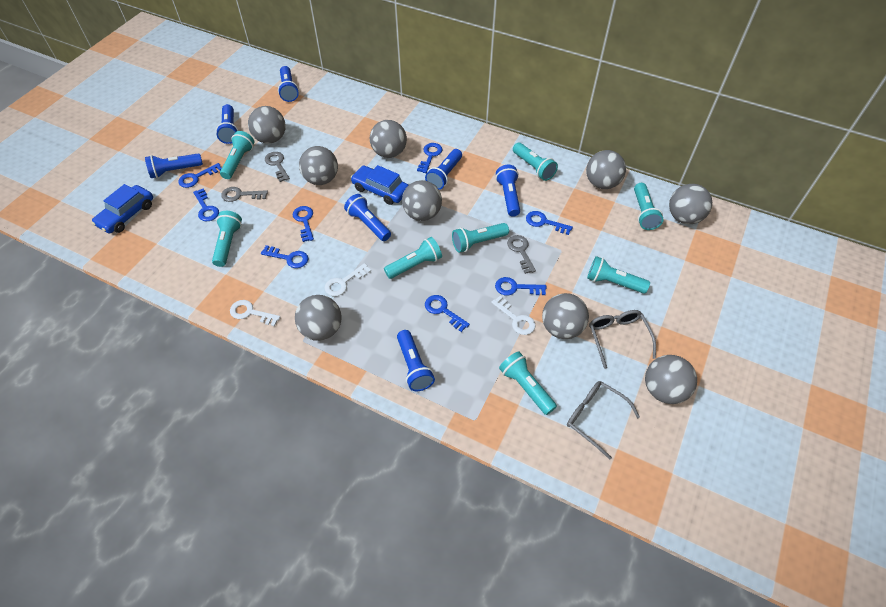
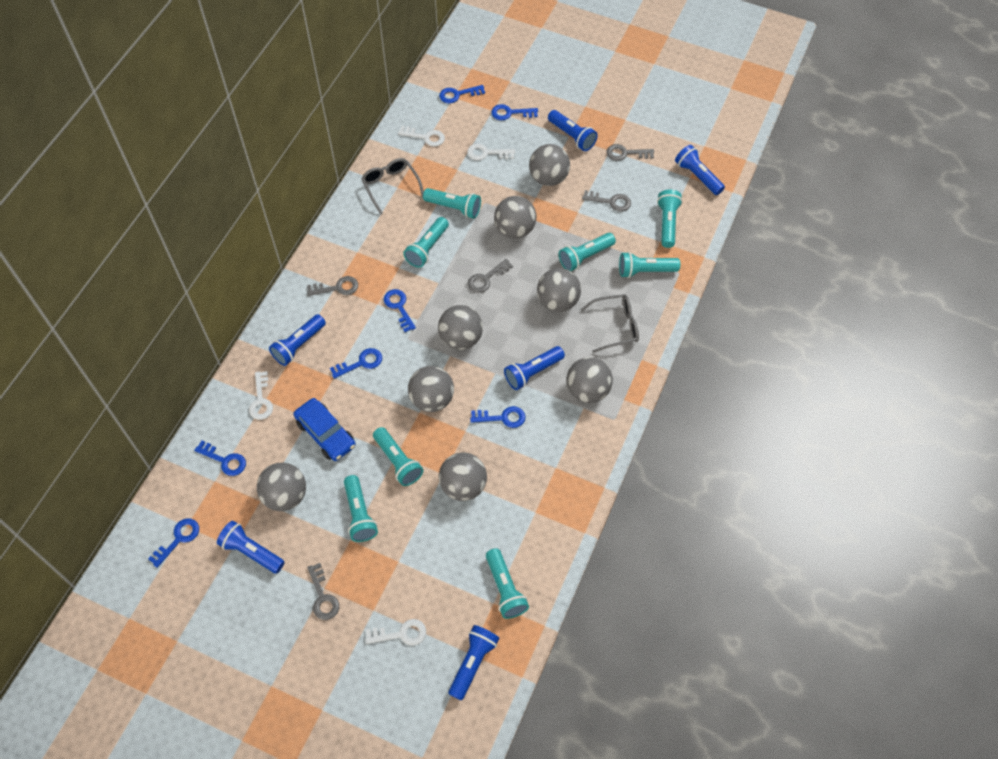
blue car: [92,184,153,233] [351,165,409,205] = 2 -> [293,398,356,461] = 1
blue flashlight: [145,153,203,178] [216,104,239,144] [278,66,299,102] [344,194,391,241] [397,330,435,391] [425,149,462,190] [496,165,520,217] = 7 -> [217,521,285,574] [269,314,326,366] [448,625,499,701] [504,346,565,390] [548,110,598,151] [675,145,725,195] = 6
blue key: [178,163,222,188] [193,189,219,221] [261,245,309,268] [293,206,314,242] [417,143,442,173] [425,295,470,332] [495,277,547,296] [526,211,573,235] = 8 -> [148,518,199,568] [194,441,246,476] [330,348,382,379] [384,289,416,332] [439,85,485,103] [470,406,525,428] [491,104,538,120] = 7
grey ball: [248,106,286,144] [295,295,342,341] [299,146,338,185] [370,120,407,158] [402,180,442,221] [542,293,589,339] [586,150,626,189] [645,355,697,404] [669,184,712,224] = 9 -> [257,463,306,511] [408,366,454,412] [438,305,483,350] [439,452,487,501] [494,196,536,239] [529,144,570,186] [537,268,581,312] [566,357,613,403] = 8
grey key: [221,187,268,202] [265,152,290,182] [507,235,536,274] = 3 -> [307,276,358,296] [307,563,339,620] [468,259,513,293] [582,190,631,212] [606,144,654,161] = 5
white key: [230,300,280,326] [325,263,371,296] [491,296,536,335] = 3 -> [249,371,273,420] [365,619,426,646] [398,126,445,147] [467,144,515,160] = 4

